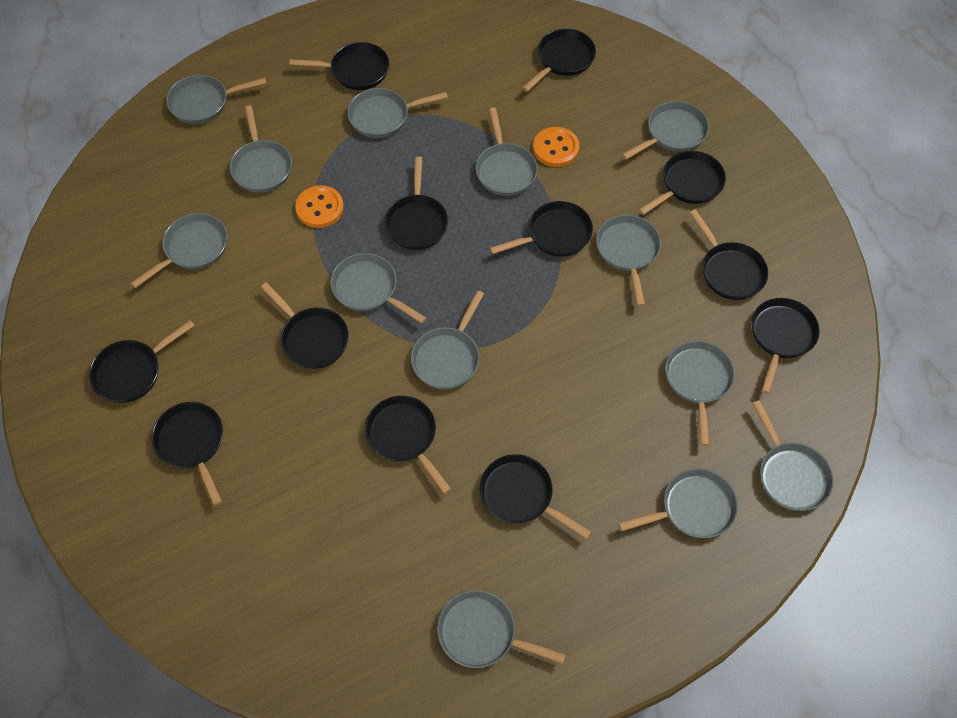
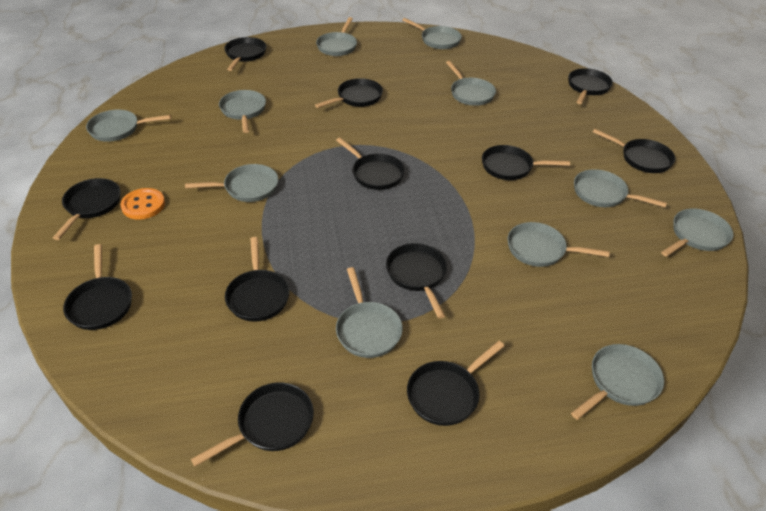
grey pan: [131,213,228,288] [166,75,267,124] [230,105,292,193] [330,253,427,324] [347,88,448,138] [411,290,484,389] [437,590,566,668] [476,108,538,196] [596,215,661,307] [619,468,738,538] [622,101,709,160] [665,341,735,446] [752,400,834,511] = 13 -> [86,110,171,142] [185,164,278,202] [219,90,266,133] [316,17,357,56] [336,267,403,358] [402,18,462,49] [446,61,496,106] [507,222,610,267] [571,344,664,420] [574,169,667,208] [661,208,733,257] = 11
orange button: [295,185,344,228] [533,127,579,167] = 2 -> [120,188,165,220] = 1

